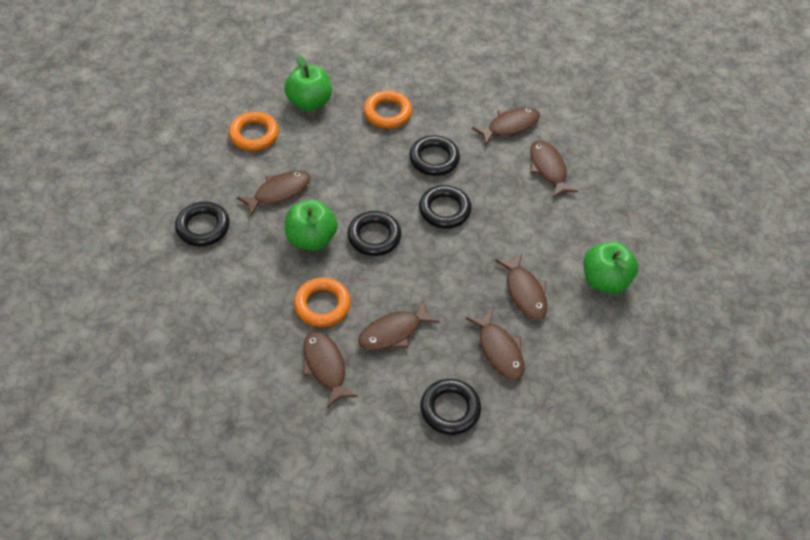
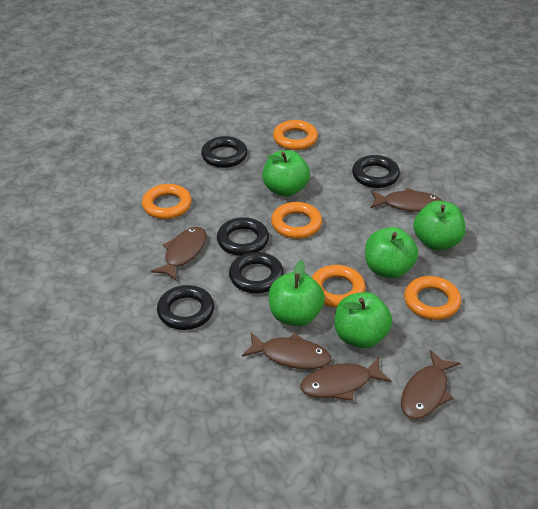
brown fish: [237,170,311,216] [302,331,358,408] [358,300,440,350] [466,308,524,380] [472,107,540,145] [495,253,547,320] [530,140,578,198] = 7 -> [151,227,207,280] [242,332,331,369] [300,357,392,401] [371,188,442,212] [401,350,460,419] = 5
green apple: [284,55,332,111] [285,199,338,251] [584,241,638,294] = 3 -> [262,150,310,197] [269,260,325,326] [335,292,392,348] [365,227,418,279] [413,201,465,250] = 5
orange ring: [229,111,279,151] [294,277,351,327] [364,90,412,128] = 3 -> [142,184,192,219] [271,202,322,239] [273,120,318,150] [312,265,365,307] [404,276,461,320] = 5

